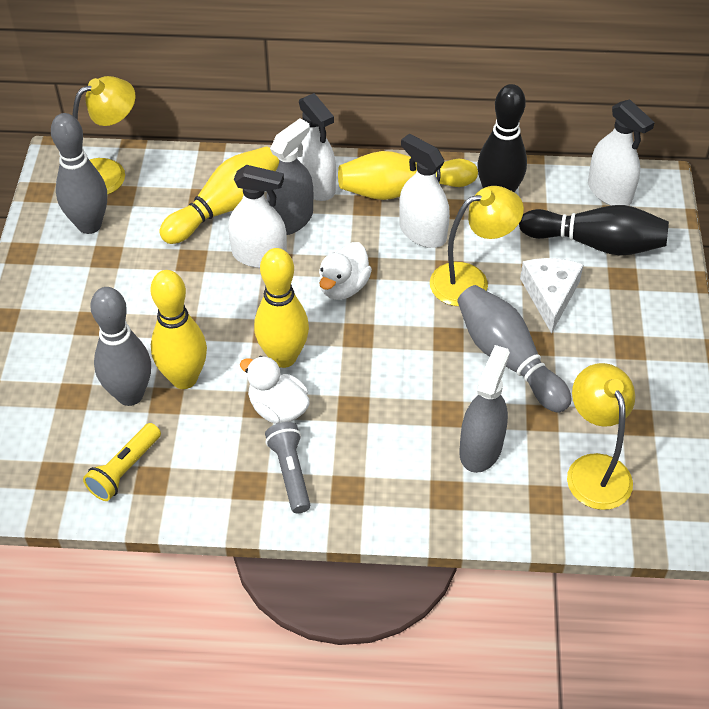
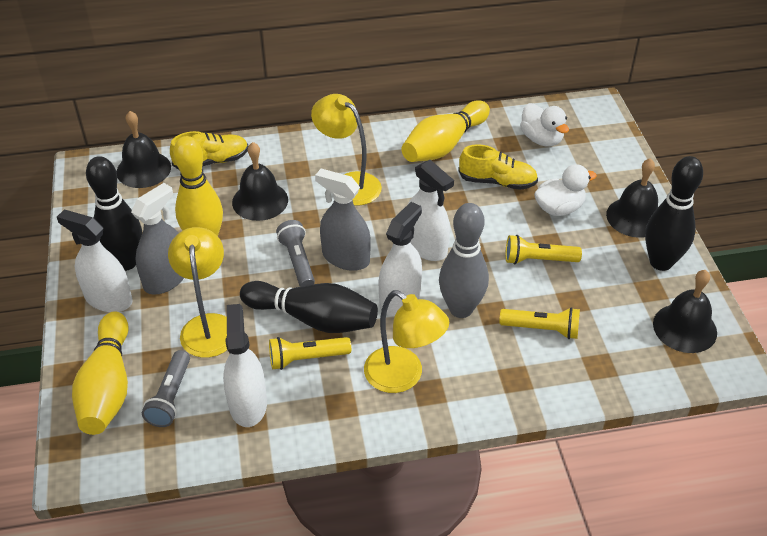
black bell: none = 0 -> [117,111,171,188] [232,142,288,221] [606,158,658,238] [653,270,717,353] = 4
black bowling pin: [478,84,527,192] [519,205,669,256] = 2 -> [86,156,142,271] [240,281,378,333] [645,156,703,271] = 3
grey bowling pin: [51,113,107,234] [90,287,151,406] [457,285,572,413] = 3 -> [439,203,489,318] = 1
grey flashlight: [265,422,310,513] = 1 -> [142,350,190,427] [276,220,315,287] = 2
white cheese: [520,258,584,334] = 1 -> none = 0
yellow bowling pin: [150,270,207,389] [159,146,279,244] [254,248,309,368] [338,151,478,200] = 4 -> [72,311,129,435] [173,136,223,236] [402,100,490,162] = 3
yellow flashlight: [83,423,161,501] = 1 -> [269,337,351,370] [499,307,580,339] [505,235,582,264] = 3
yellow shoe: none = 0 -> [170,131,248,170] [458,144,538,190] = 2

